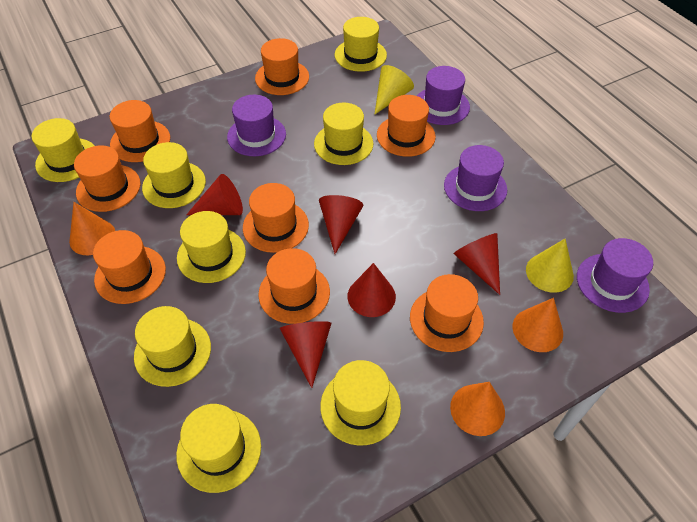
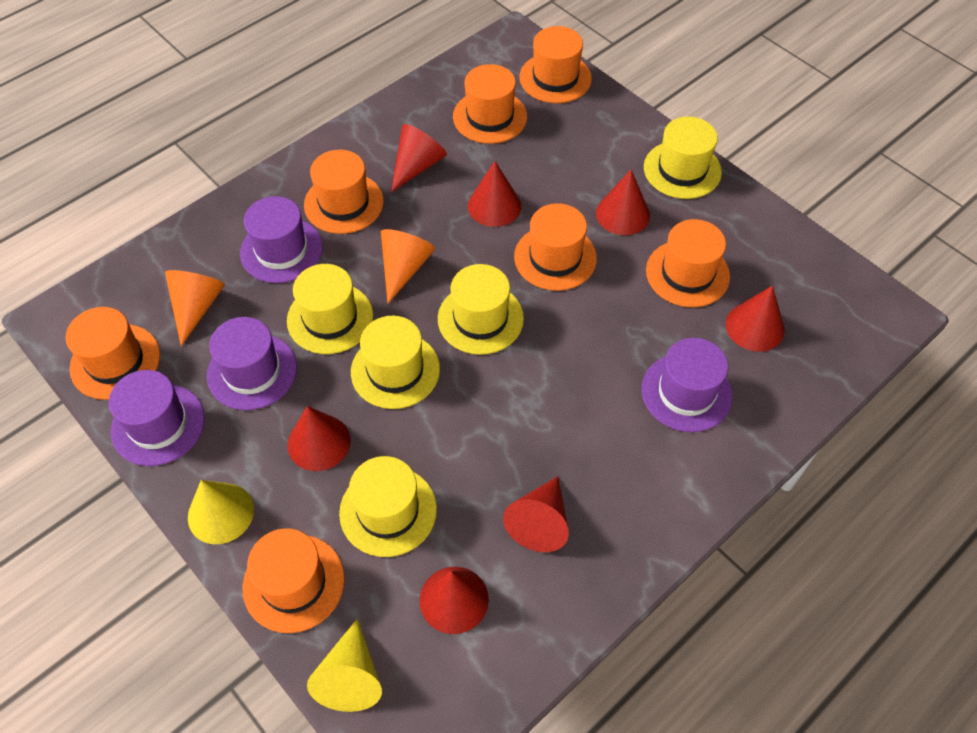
orange cone: [69,202,115,255] [450,382,505,436] [513,298,563,352] = 3 -> [165,270,225,346] [381,229,435,304] = 2
orange hat: [74,145,141,212] [93,230,166,304] [110,100,170,162] [243,183,309,253] [255,38,309,95] [258,248,330,324] [377,95,436,157] [410,274,484,352] = 8 -> [66,307,160,400] [243,528,345,633] [304,150,384,234] [453,64,527,144] [514,203,597,291] [519,26,592,103] [646,219,730,307] = 7
red cone: [186,174,243,215] [280,321,331,388] [319,195,363,254] [348,263,396,317] [454,233,500,295] = 5 -> [287,406,351,471] [391,124,447,192] [420,567,489,634] [468,161,521,227] [503,476,569,552] [596,170,650,235] [725,286,785,352] = 7
yellow hat: [32,118,95,182] [134,306,211,387] [142,142,206,208] [176,404,261,493] [177,211,246,283] [314,103,373,165] [320,360,401,445] [335,17,387,72] = 8 -> [287,264,373,354] [339,456,437,557] [351,316,440,409] [438,264,524,355] [644,116,722,199] = 5

